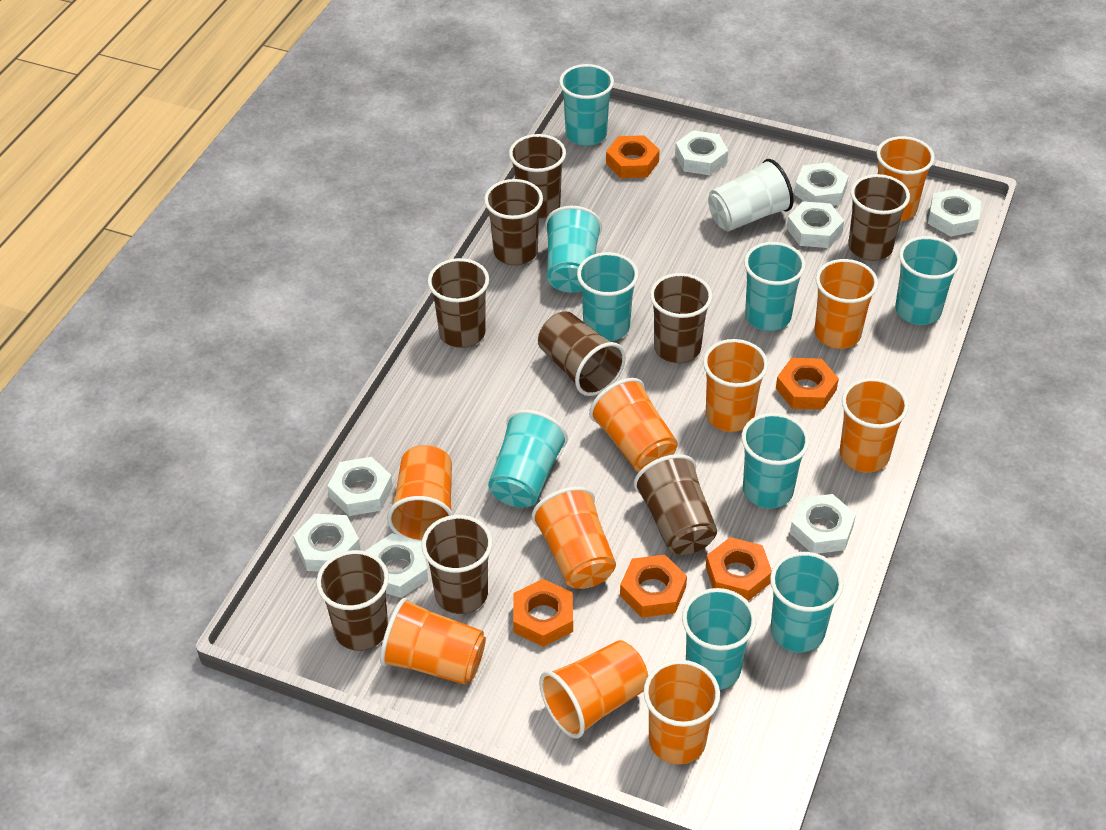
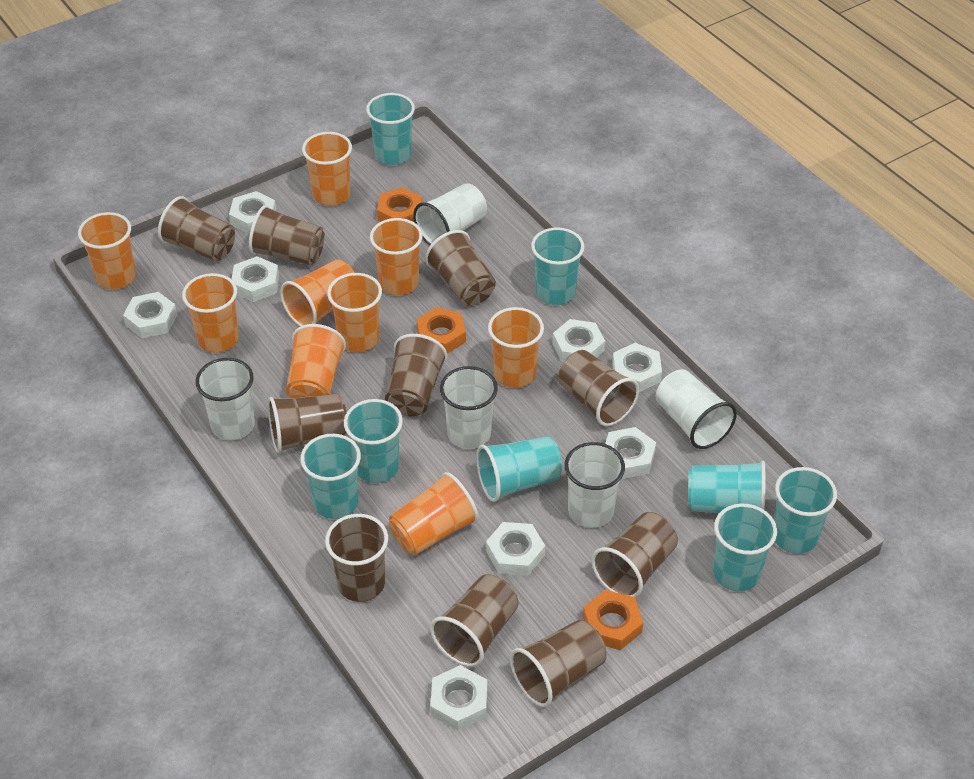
brown cup: [316,550,389,651] [421,515,492,614] [428,258,489,348] [484,179,543,265] [509,134,566,219] [538,311,626,396] [634,454,717,555] [650,273,712,363] [848,174,910,261] = 9 -> [158,196,235,262] [249,205,325,265] [268,393,347,453] [325,514,388,602] [385,334,447,416] [425,230,496,306] [430,574,519,667] [510,620,606,707] [558,350,639,427] [591,512,678,598] = 10
orange cup: [380,597,486,685] [387,445,453,542] [532,486,616,589] [539,640,648,739] [589,378,678,472] [643,660,720,765] [703,339,768,432] [814,259,878,349] [840,378,909,473] [876,136,935,221] = 10 -> [78,212,136,289] [182,273,239,353] [280,259,355,326] [286,324,346,398] [302,132,352,206] [327,273,382,352] [370,218,423,295] [389,472,479,555] [488,307,544,388] = 9
orange nut: [513,579,573,647] [606,135,660,178] [620,555,687,618] [706,537,772,601] [776,358,839,410] = 5 -> [377,187,422,222] [417,307,466,354] [583,590,643,650] = 3
turquoise cup: [488,410,568,507] [545,206,602,293] [559,64,614,146] [577,252,638,341] [682,588,756,690] [742,413,809,509] [744,242,806,331] [770,552,843,652] [895,236,961,325] = 9 -> [300,434,361,519] [344,399,403,483] [366,93,415,165] [476,436,562,502] [531,227,585,305] [688,461,766,513] [713,504,777,591] [774,467,837,554] = 8
white cup: [708,159,794,231] = 1 -> [196,358,255,440] [413,183,487,245] [440,366,498,449] [564,442,625,528] [656,369,737,449] = 5

